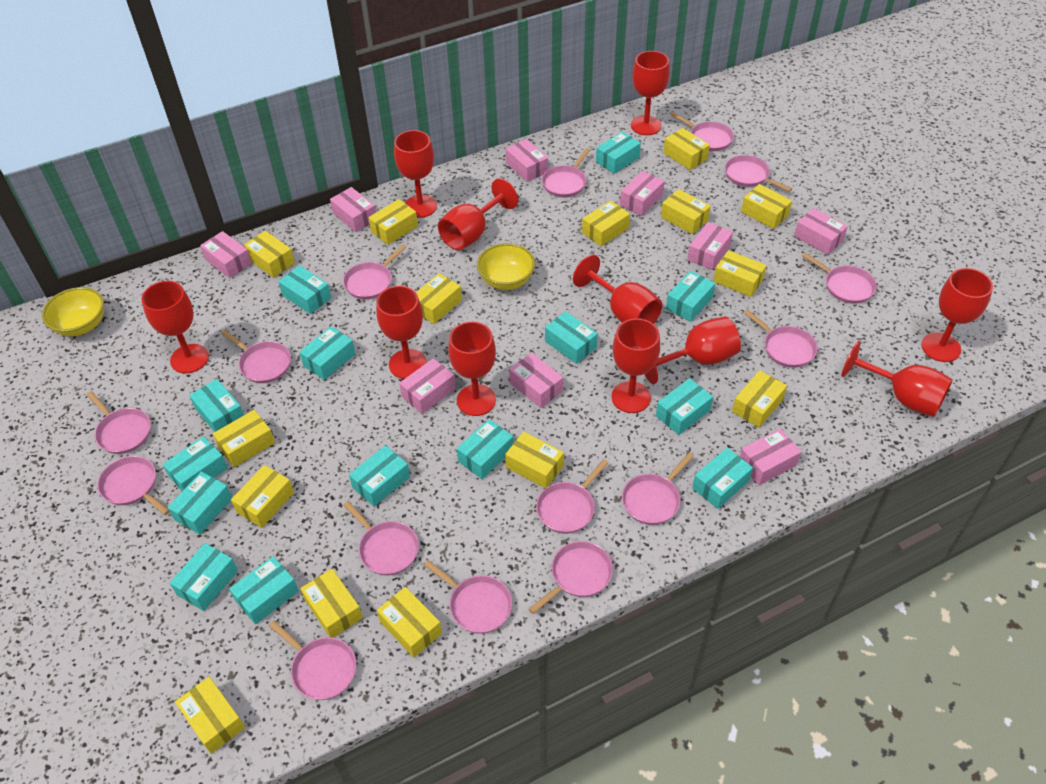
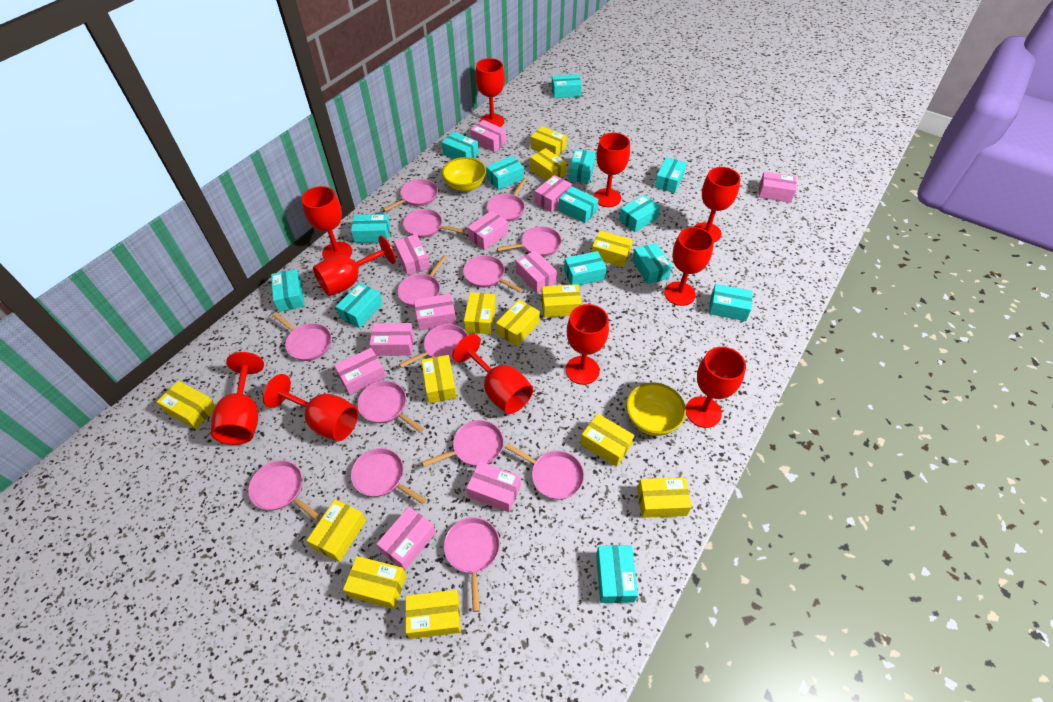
pink box: [200,231,252,278] [330,187,376,232] [399,358,456,414] [506,139,548,182] [509,353,563,408] [620,171,665,216] [687,222,733,270] [740,429,801,485] [794,208,848,255] = 9 -> [334,348,386,395] [369,323,414,356] [377,506,436,571] [394,234,430,276] [414,294,456,330] [466,461,521,512] [467,211,508,250] [471,120,506,152] [516,250,557,293] [534,175,572,212] [759,171,797,203] = 11
pink pan: [86,391,151,454] [97,456,170,515] [221,330,291,383] [269,621,356,700] [343,244,406,299] [343,501,419,575] [424,560,512,634] [529,541,613,614] [536,459,609,534] [542,148,590,198] [622,452,694,525] [670,112,734,151] [725,155,792,192] [743,309,818,368] [802,253,877,304] = 15 -> [248,460,320,520] [272,312,331,361] [351,448,426,504] [358,381,424,433] [383,179,438,212] [398,255,447,308] [399,324,468,368] [403,209,465,238] [422,420,504,467] [444,517,500,612] [463,255,523,292] [487,178,527,222] [497,226,562,257] [505,443,584,500] = 14
yellow box: [175,677,245,754] [213,410,275,467] [231,465,294,528] [244,231,295,278] [300,569,363,638] [368,199,418,245] [377,587,442,657] [416,273,462,324] [505,432,564,488] [582,201,630,246] [661,189,711,234] [663,128,710,170] [713,250,766,297] [732,370,787,428] [741,184,792,229] = 15 -> [157,381,215,429] [307,499,366,562] [343,556,407,609] [405,590,461,639] [421,355,457,403] [464,292,496,334] [496,300,540,346] [530,148,567,181] [531,126,567,156] [542,284,582,317] [580,413,635,467] [592,231,633,267] [637,477,692,518] = 13

